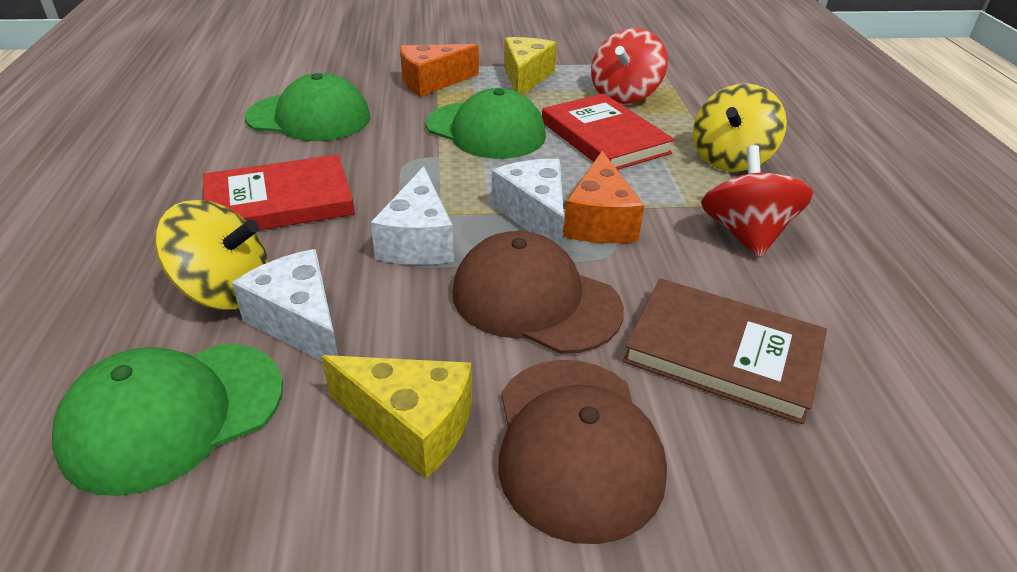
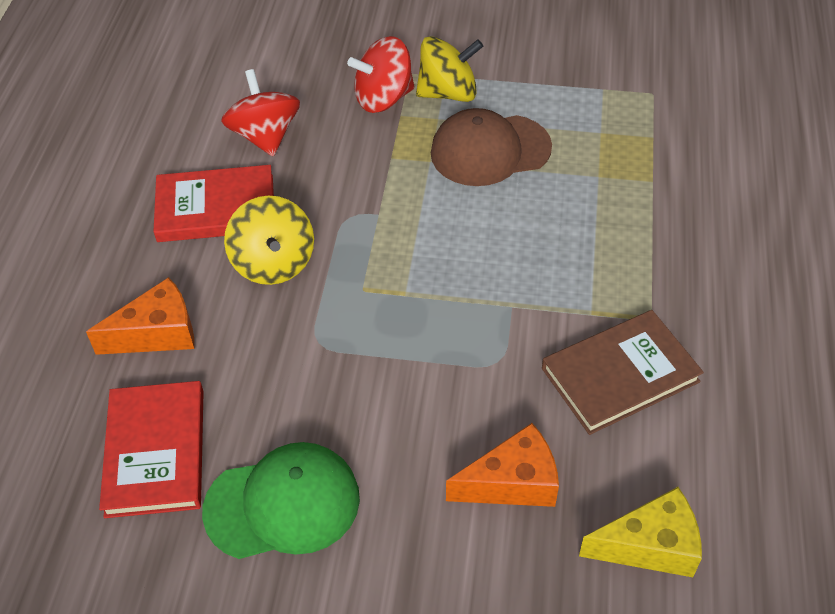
brown cap: [452,231,624,354] [498,360,667,544] = 2 -> [431,108,552,186] = 1
green cap: [52,344,283,496] [245,73,370,141] [426,88,546,159] = 3 -> [202,442,360,559] = 1
white cheese: [232,249,338,361] [371,166,454,265] [492,159,564,248] = 3 -> none = 0
yellow cheese: [321,355,472,479] [504,37,557,95] = 2 -> [579,487,702,577] = 1

